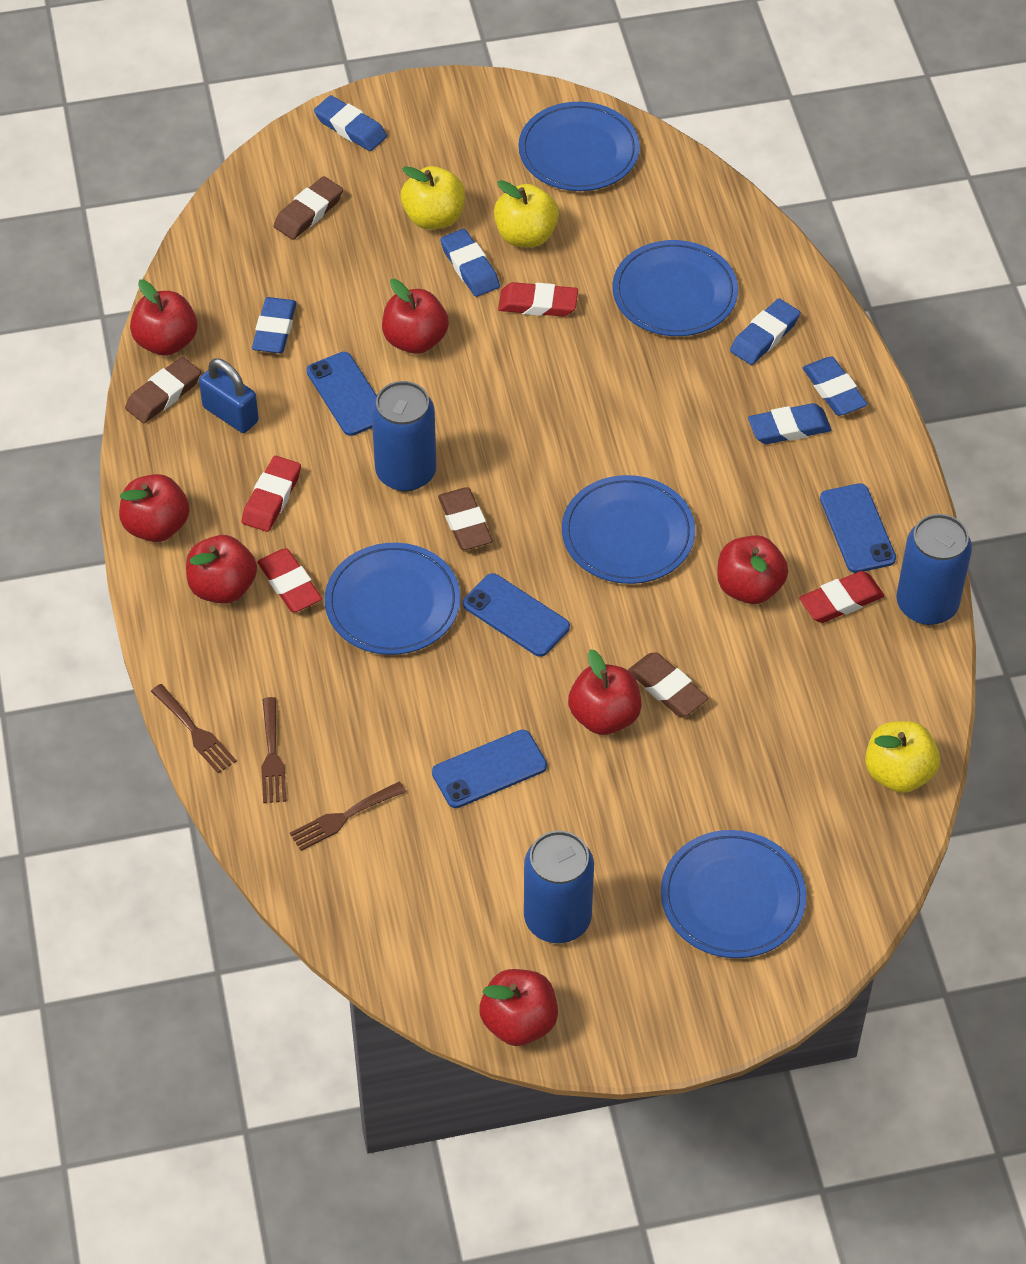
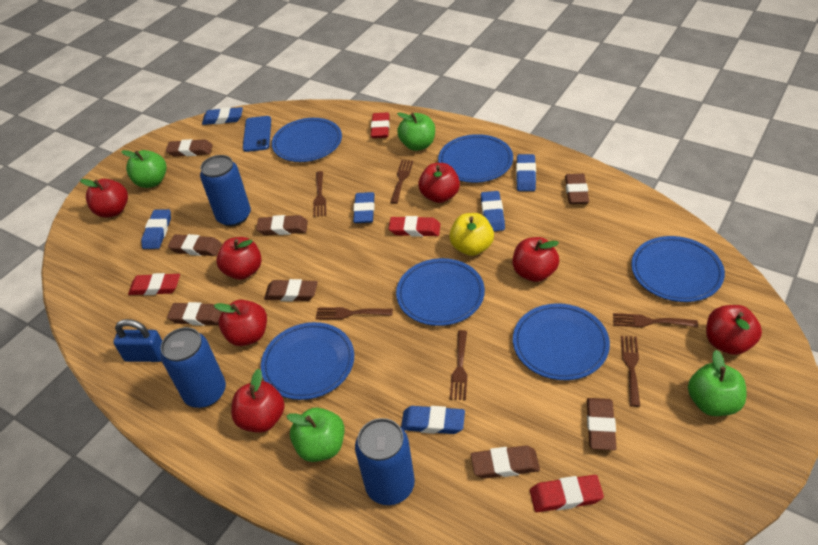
blue phone: [307,352,377,436] [432,730,547,808] [463,573,570,657] [820,483,896,573] = 4 -> [243,116,271,152] = 1
blue plate: [325,543,460,655] [518,102,640,191] [562,475,695,584] [612,240,738,336] [661,830,806,958] = 5 -> [261,322,354,400] [272,118,342,162] [396,258,485,326] [438,134,513,183] [513,303,610,380] [631,236,725,302] = 6
brown eraser: [125,357,201,423] [274,176,343,240] [438,487,493,550] [628,652,708,717] = 4 -> [166,139,213,157] [167,302,222,326] [168,234,222,256] [256,215,308,235] [264,279,318,302] [471,445,540,479] [565,174,589,204] [587,398,617,450] = 8
brown fork: [151,684,237,774] [261,697,286,803] [290,781,406,851] = 3 -> [313,171,326,217] [316,307,393,320] [390,160,413,204] [450,330,467,400] [613,313,698,327] [621,336,640,407] = 6
green apple: none = 0 -> [121,150,167,188] [287,408,345,462] [397,112,435,151] [688,350,747,416] = 4
yellow apple: [401,166,465,230] [494,180,559,247] [865,721,940,793] = 3 -> [449,213,494,256] = 1

